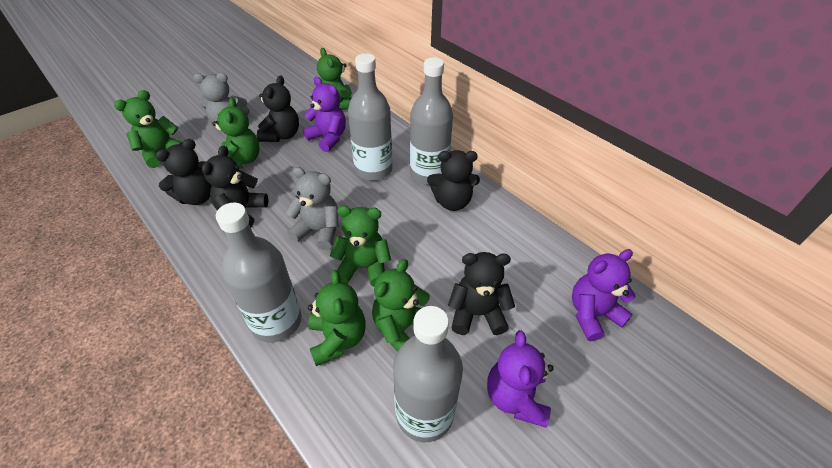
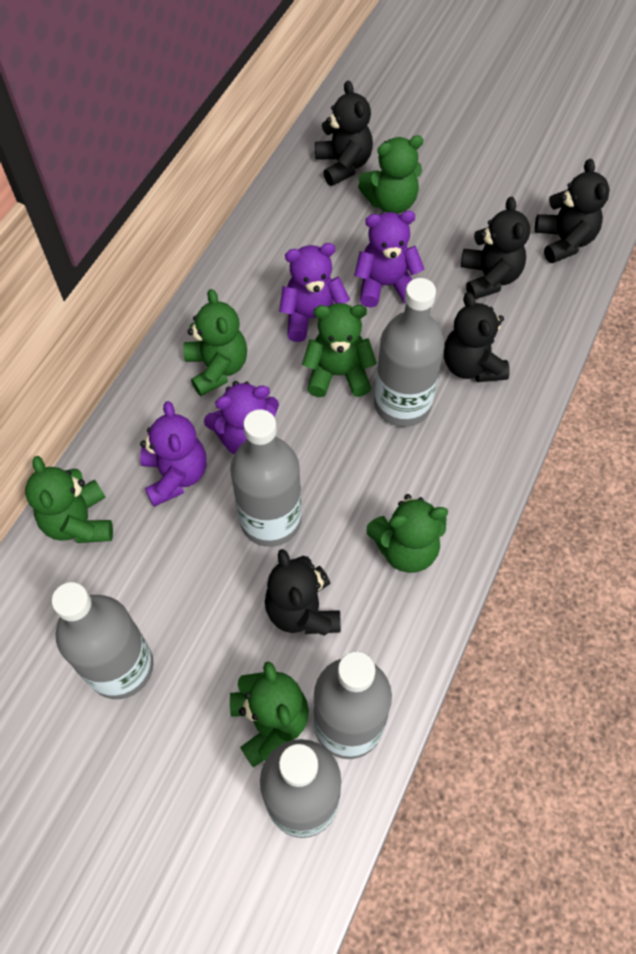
grey bottle: [216,203,302,343] [348,53,392,181] [393,306,463,442] [410,57,453,185] = 4 -> [52,582,154,699] [230,409,302,547] [260,739,341,838] [313,651,392,759] [374,278,445,427] = 5
grey teddy bear: [193,73,249,123] [285,167,339,250] = 2 -> none = 0
purple teddy bear: [303,77,346,152] [487,330,554,427] [572,249,636,341] = 3 -> [140,401,206,507] [204,381,279,455] [279,243,350,342] [354,211,424,308] = 4

